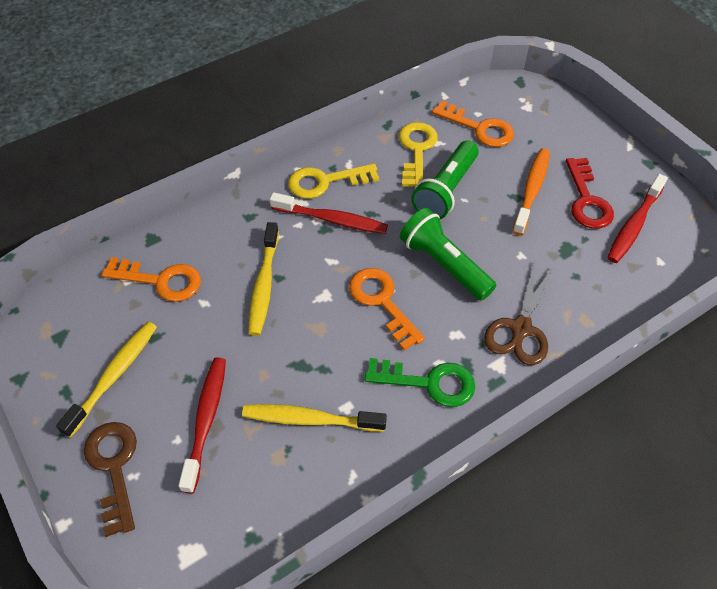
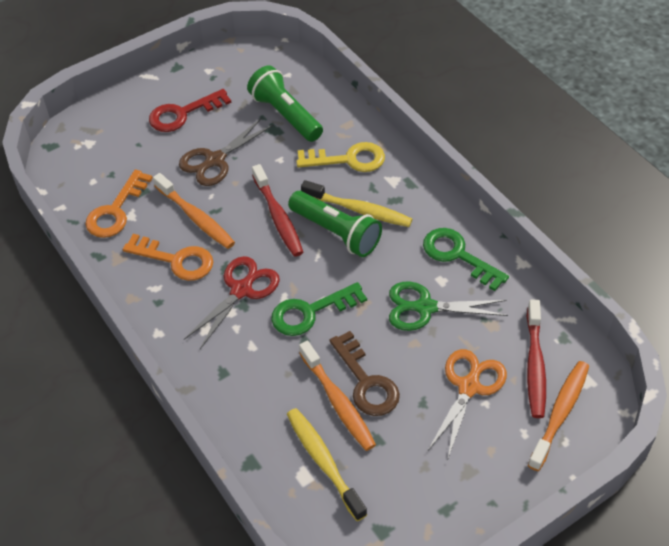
green key: [365,358,475,407] = 1 -> [271,282,367,336] [423,228,509,291] = 2
green scissors: none = 0 -> [389,281,508,331] = 1
orange key: [102,257,201,302] [349,268,425,350] [432,100,514,147] = 3 -> [85,170,153,238] [123,234,213,281] = 2
orange scissors: none = 0 -> [427,349,507,461] = 1
orange toothbrush: [512,148,550,236] = 1 -> [153,173,235,249] [299,341,376,451] [528,361,589,471] = 3
red scissors: none = 0 -> [184,256,280,349] = 1
red toothbrush: [178,357,226,494] [270,192,388,234] [607,174,668,263] = 3 -> [252,164,303,257] [527,299,546,418] = 2
yellow key: [288,163,379,199] [399,122,438,187] = 2 -> [296,142,385,172] = 1
yellow toothbrush: [56,322,157,438] [242,404,387,432] [248,222,279,336] = 3 -> [287,408,367,521] [301,180,412,227] = 2

